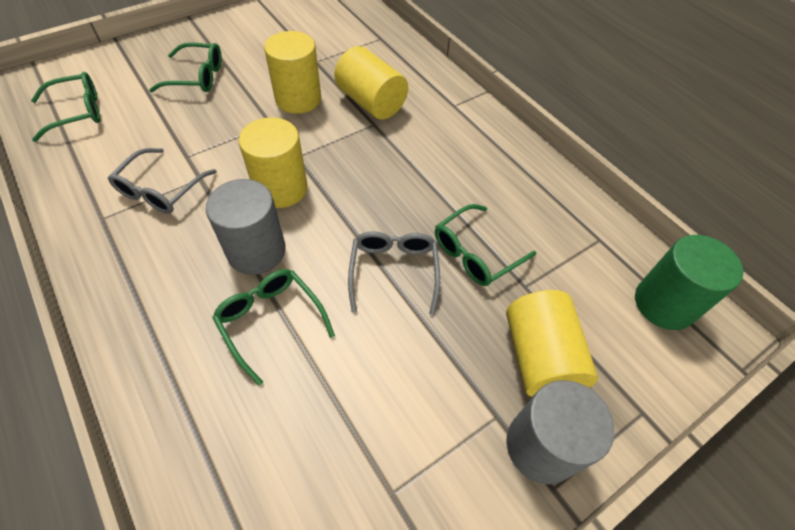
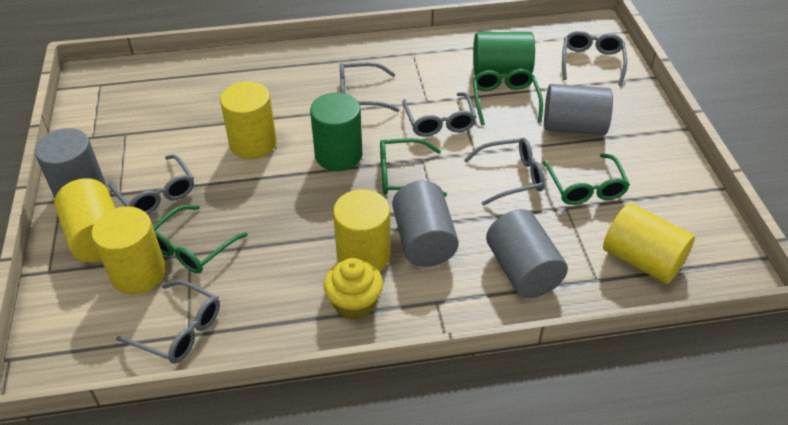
green cylinder: [635,235,743,330] = 1 -> [310,93,363,171] [473,32,535,76] = 2
grey cylinder: [206,179,286,275] [506,380,615,484] = 2 -> [35,128,106,198] [392,181,459,267] [486,209,568,298] [544,84,613,135] = 4
grey glasses: [108,148,217,214] [348,231,440,315] = 2 -> [108,154,194,214] [116,280,220,364] [340,62,400,112] [402,92,476,137] [464,138,545,206] [562,31,627,86] = 6
yellow cupcake: none = 0 -> [324,258,383,320] = 1
yellow cylinder: [239,117,308,208] [264,31,321,114] [334,46,408,120] [506,290,598,397] = 4 -> [54,178,115,262] [92,206,166,295] [220,82,277,159] [333,189,391,272] [603,203,695,284] = 5

